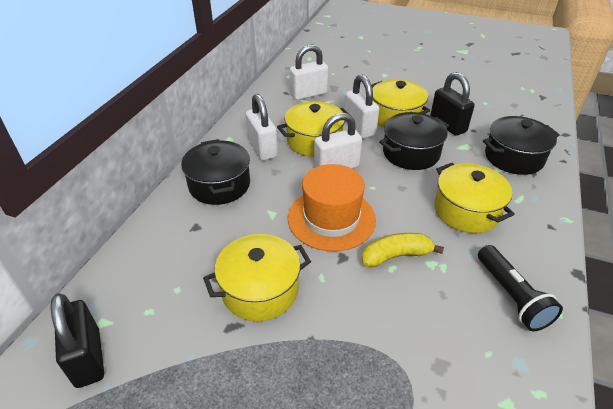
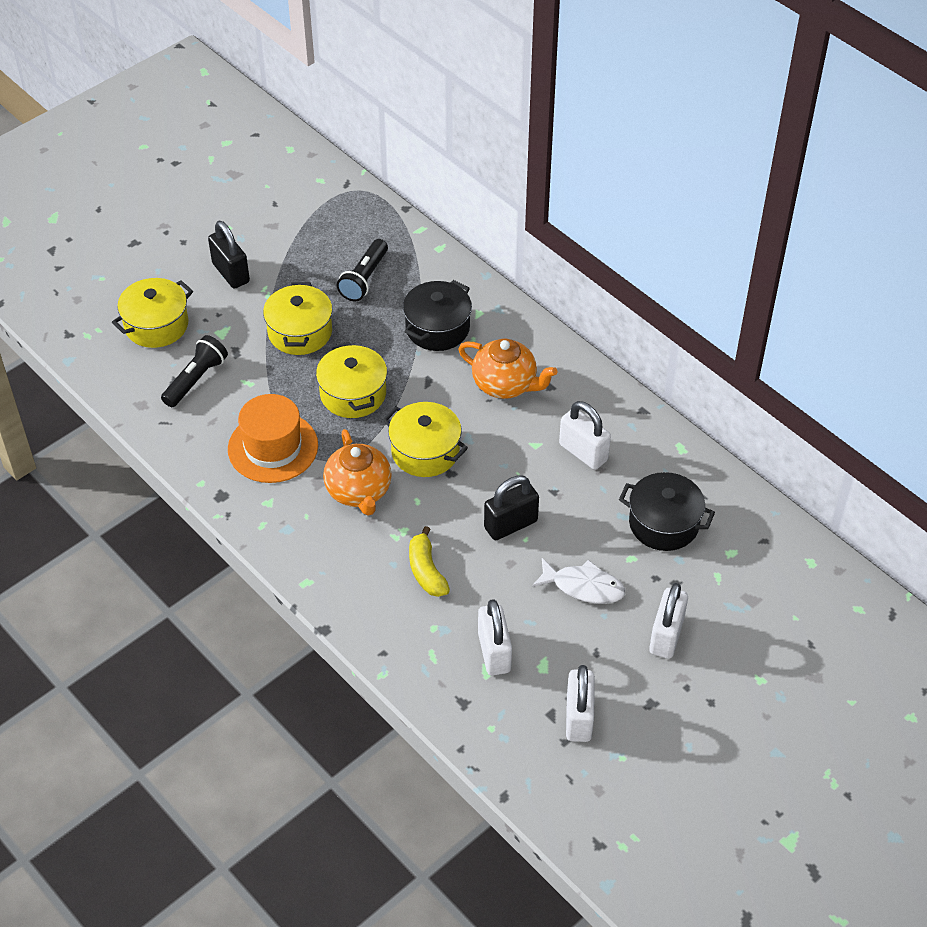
black flashlight: [478,245,563,331] = 1 -> [161,335,228,407] [337,239,388,301] = 2
black pot: [181,139,250,205] [379,112,449,170] [483,116,560,175] = 3 -> [403,280,472,351] [619,472,715,551] = 2
orange teapot: none = 0 -> [323,429,392,516] [458,339,557,399] = 2
white fish: none = 0 -> [532,558,625,604] = 1

